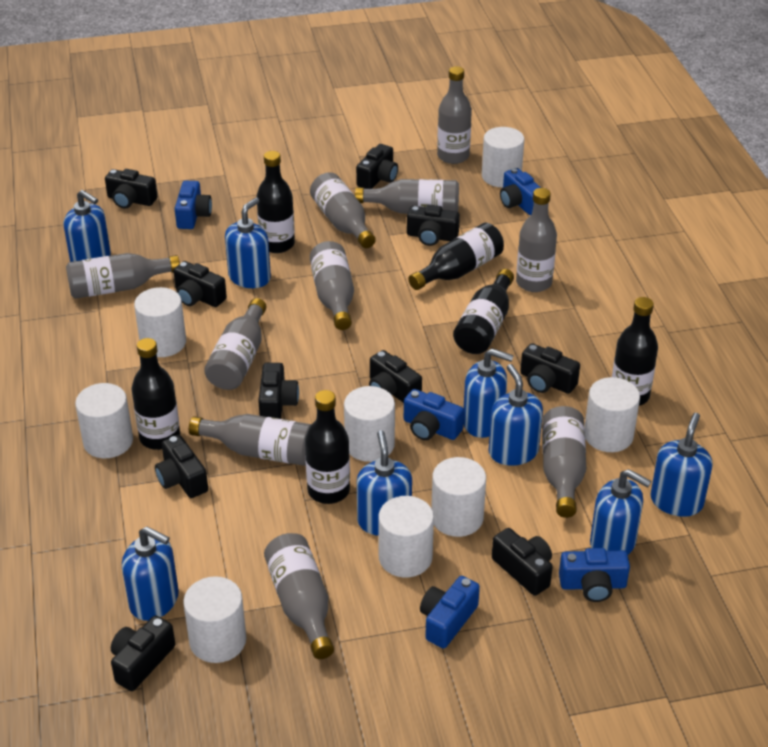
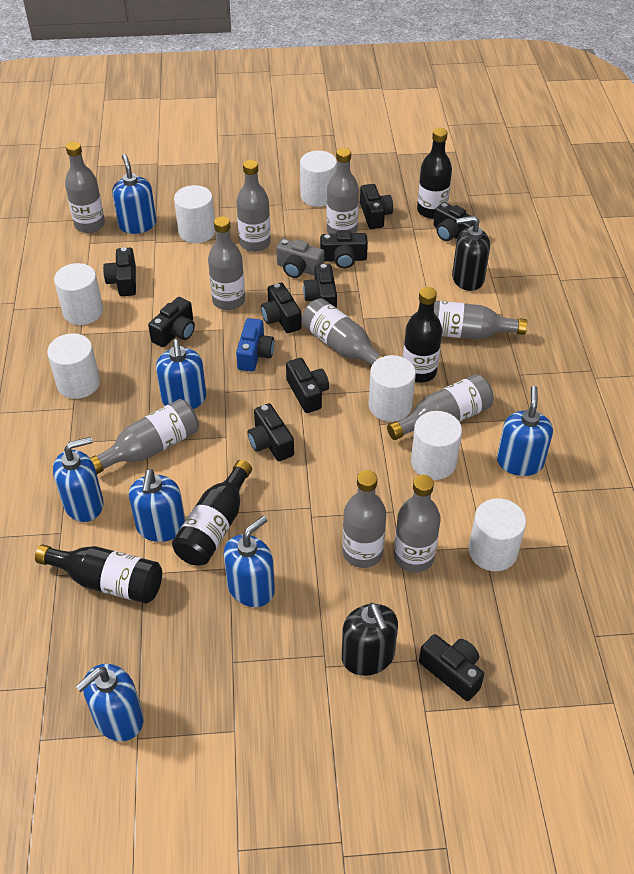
black bottle: [132,338,180,450] [256,151,295,253] [305,390,350,504] [408,223,504,290] [453,269,514,354] [612,297,658,406] = 6 -> [35,544,162,604] [172,460,252,566] [403,287,442,383] [417,128,452,219] = 4
black soap dispenser: none = 0 -> [342,603,398,676] [452,216,490,291] = 2
blue camera: [175,180,212,229] [404,389,464,440] [420,576,480,648] [500,168,541,215] [559,548,630,602] = 5 -> [236,318,274,371] = 1
blue soap dispenser: [64,190,111,262] [122,526,179,621] [225,198,271,288] [357,430,412,536] [463,348,514,438] [489,364,543,466] [590,469,651,555] [650,413,713,517] = 8 -> [53,437,104,522] [75,664,144,741] [112,154,156,234] [129,469,185,542] [156,339,206,409] [224,516,275,607] [497,386,553,476] = 7
grey camera: none = 0 -> [276,239,324,278] = 1
white cylinder: [75,383,133,458] [134,287,186,357] [183,576,246,663] [344,386,395,462] [378,496,434,578] [431,457,486,537] [482,127,524,187] [584,377,640,452] = 8 -> [47,333,100,399] [54,263,103,325] [174,185,216,243] [300,151,337,207] [369,355,416,422] [411,411,462,480] [469,498,526,571] = 7

